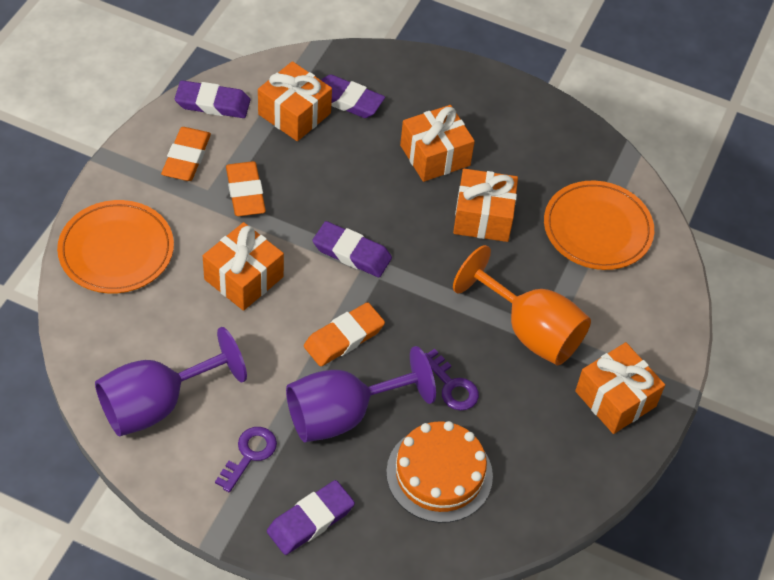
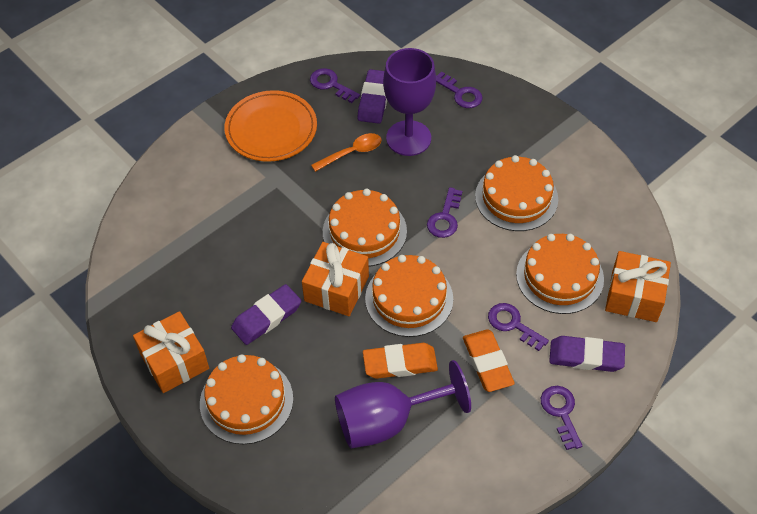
orange cake: [386,421,493,523] = 1 -> [200,354,293,444] [323,189,407,266] [365,255,453,337] [475,155,558,231] [516,234,604,314] = 5
orange eraser: [161,127,211,181] [226,161,266,216] [304,302,385,367] = 3 -> [363,343,438,379] [463,329,515,392] = 2
orange gift: [203,222,284,311] [258,61,332,141] [400,105,475,182] [453,169,518,242] [575,342,665,434] = 5 -> [133,311,209,393] [302,242,369,316] [605,251,671,322] = 3
orange goblet: [453,245,591,365] = 1 -> none = 0
orange plate: [57,200,174,294] [544,181,654,270] = 2 -> [224,90,317,162] = 1
orange spoon: none = 0 -> [311,133,382,172] = 1
purple eraser: [175,80,250,118] [267,480,355,555] [312,221,392,277] [321,74,385,118] = 4 -> [231,284,301,345] [357,69,387,124] [549,336,625,372] = 3
purple key: [215,427,277,492] [424,349,479,411] = 2 -> [310,68,360,103] [427,187,462,238] [436,71,483,108] [488,303,549,351] [541,386,582,450] = 5

